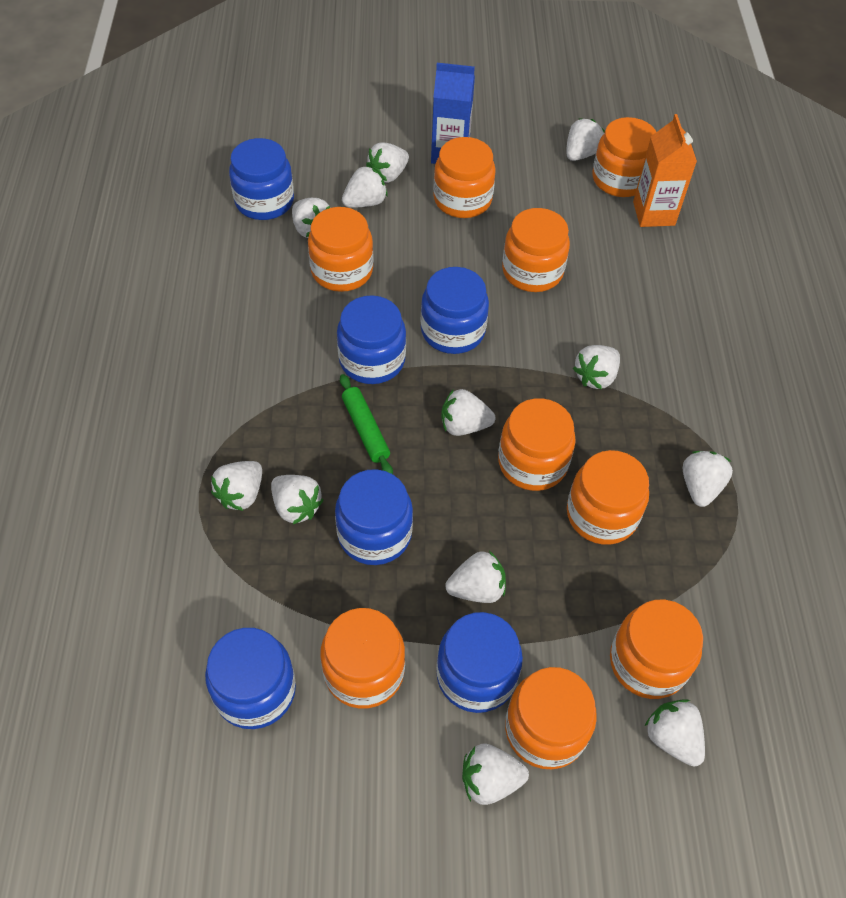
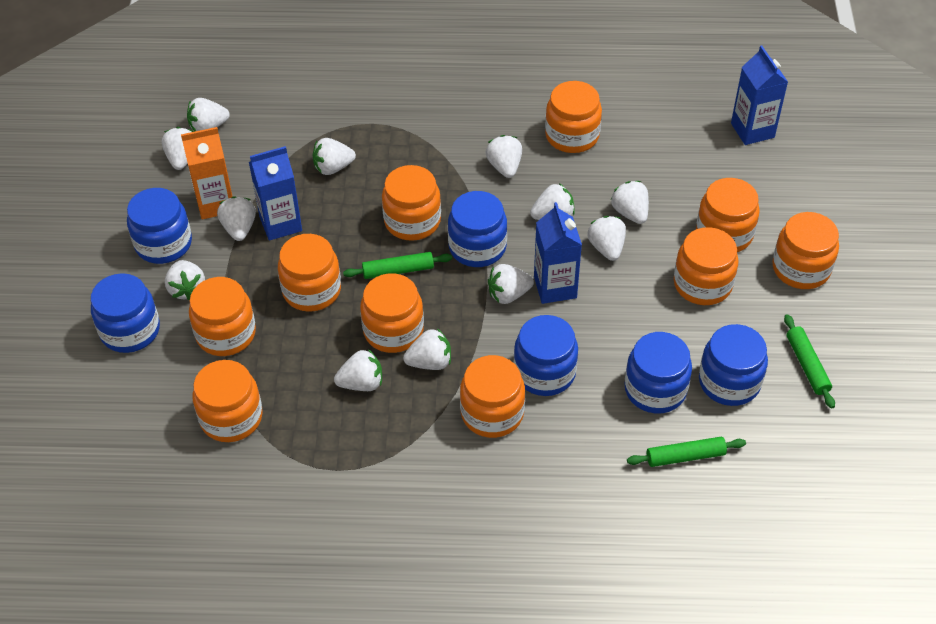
blue carton: [431,63,475,164] = 1 -> [249,146,302,241] [534,202,582,304] [731,45,788,145] = 3
green rolling pin: [340,374,393,474] = 1 -> [343,252,452,279] [627,437,746,467] [784,314,835,408] = 3
orange jar: [308,207,374,292] [320,608,405,709] [433,137,496,218] [498,398,576,491] [502,208,570,292] [505,667,597,769] [567,450,649,545] [593,117,656,197] [610,600,703,699] = 9 -> [189,277,256,356] [192,360,263,442] [278,234,341,312] [360,273,424,353] [382,165,441,241] [460,355,525,438] [545,81,602,153] [674,227,739,305] [696,178,760,252] [772,212,839,289] = 10

